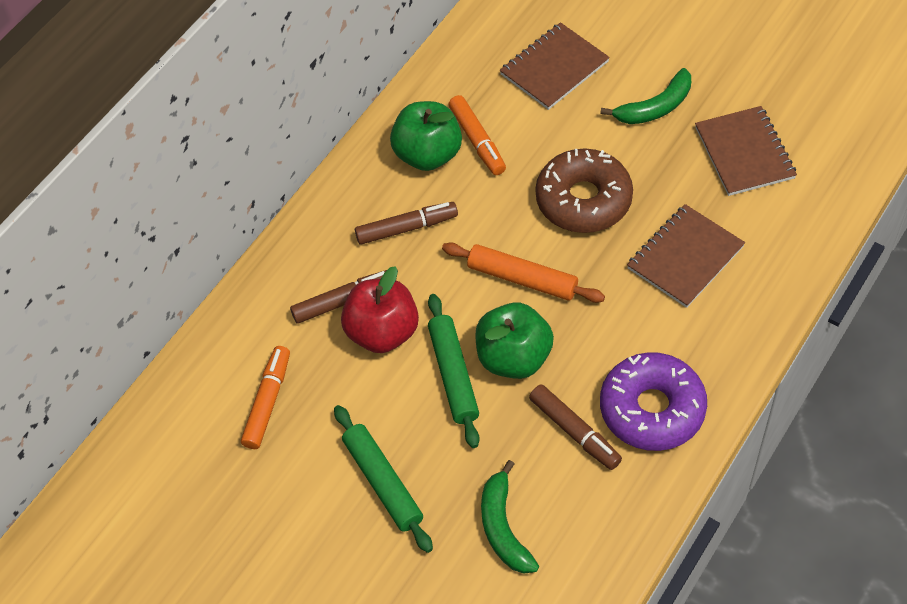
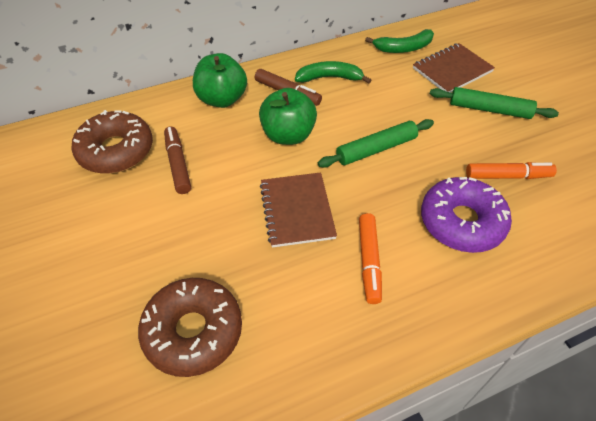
brown donut: [535,149,633,233] = 1 -> [71,110,153,174] [138,278,242,377] = 2
brown marker: [290,270,387,323] [355,202,458,245] [529,384,622,470] = 3 -> [164,126,191,194] [255,69,322,106] = 2
brown notebook: [500,22,610,110] [627,204,745,308] [695,106,797,196] = 3 -> [260,172,337,248] [413,43,495,93] = 2
orange rolling pin: [442,242,605,303] = 1 -> none = 0
red apple: [341,266,419,353] = 1 -> none = 0

